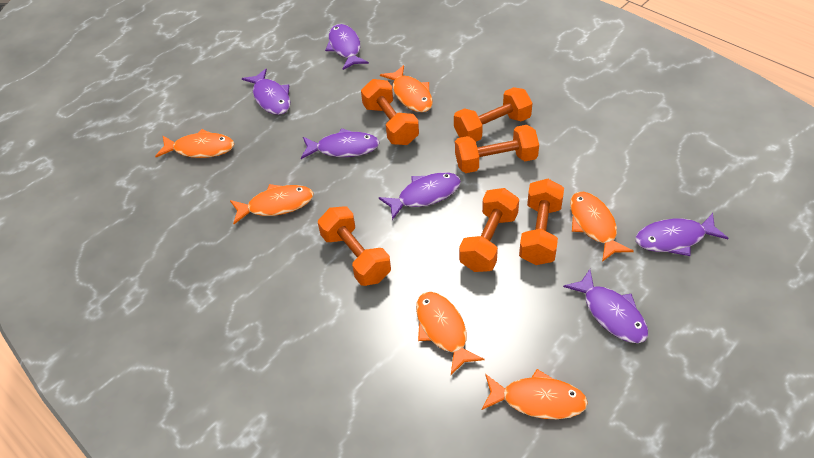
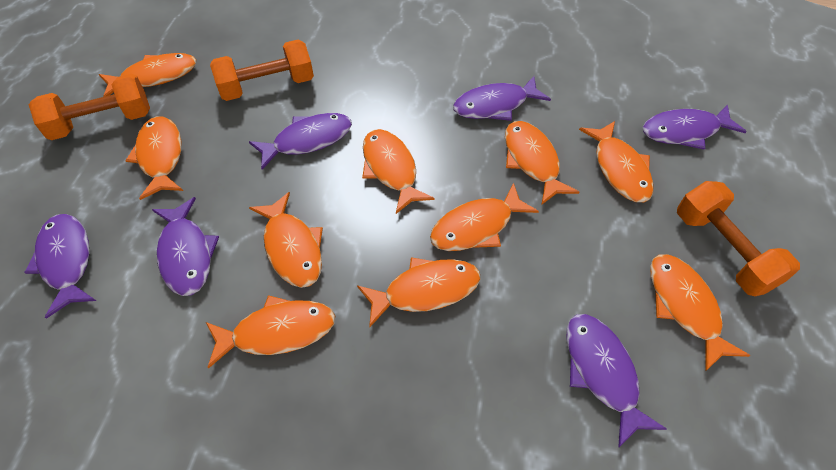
orange dumbbell: [318,206,391,286] [361,79,419,145] [454,87,532,141] [455,125,539,173] [459,188,519,272] [519,179,564,265] = 6 -> [29,74,150,140] [210,40,314,101] [677,181,800,296] = 3
orange fish: [155,129,234,158] [230,184,314,224] [380,65,433,112] [416,292,485,375] [482,369,588,419] [570,192,634,262] = 6 -> [99,53,196,97] [125,117,183,200] [206,295,335,369] [249,192,323,288] [357,257,481,327] [362,129,435,214] [430,183,539,251] [505,121,579,205] [579,121,653,202] [650,254,750,371] = 10

